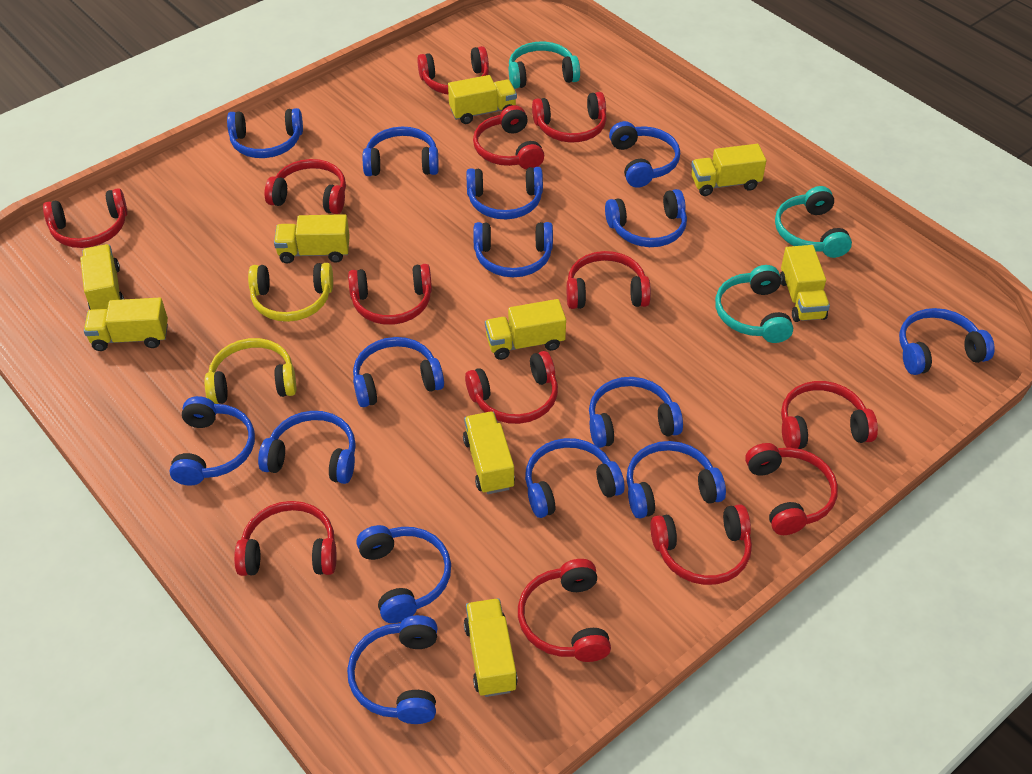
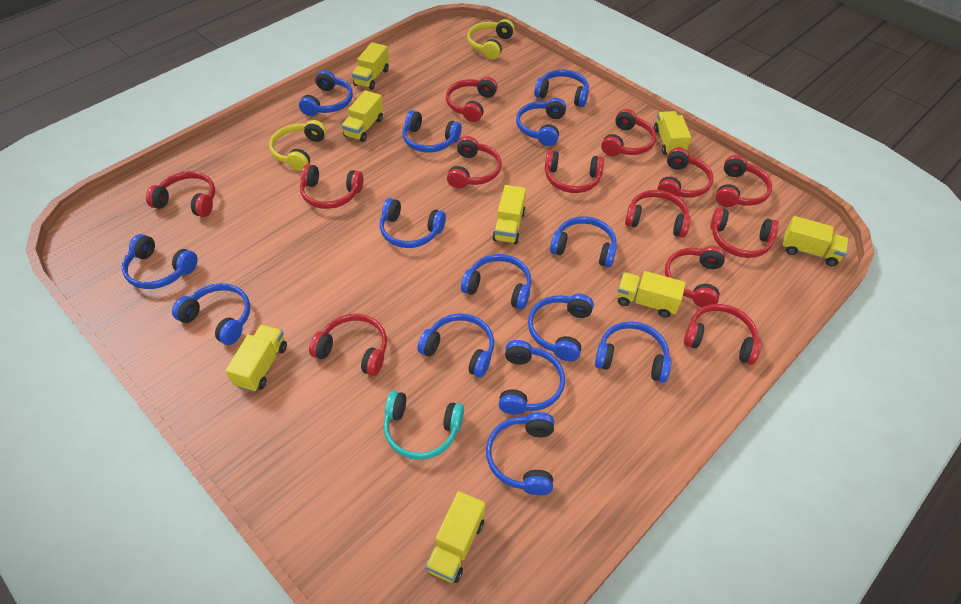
blue headphones: [170,396,255,486] [227,108,303,158] [258,411,356,484] [347,615,437,724] [353,337,444,407] [356,525,451,623] [363,127,439,176] [466,167,543,219] [474,222,553,277] [525,438,625,518] [589,377,683,448] [605,189,687,247] [609,121,680,188] [626,441,726,518] [899,308,995,375] = 15 -> [122,234,197,289] [172,283,250,345] [299,70,353,116] [380,198,446,248] [402,110,462,152] [417,313,494,377] [461,254,532,310] [486,412,554,495] [499,340,565,415] [516,98,566,146] [528,294,594,361] [534,69,589,107] [550,216,617,268] [595,321,671,383] = 14
turquoise headphones: [509,42,580,89] [715,265,793,343] [775,186,852,258] = 3 -> [384,391,464,460] = 1
yellow truck: [80,244,124,310] [84,298,168,351] [274,214,350,264] [448,75,517,124] [463,412,515,494] [464,598,518,697] [485,299,566,360] [691,144,766,196] [780,245,830,322] = 9 -> [225,324,287,392] [342,90,383,142] [352,42,389,90] [425,491,485,583] [493,185,526,244] [617,271,686,318] [654,111,691,155] [782,216,849,266] = 8

